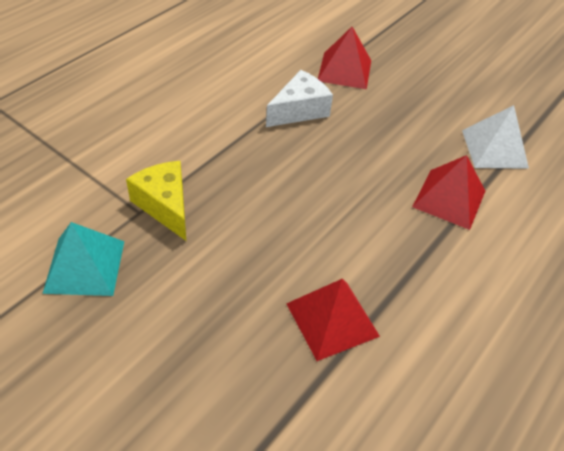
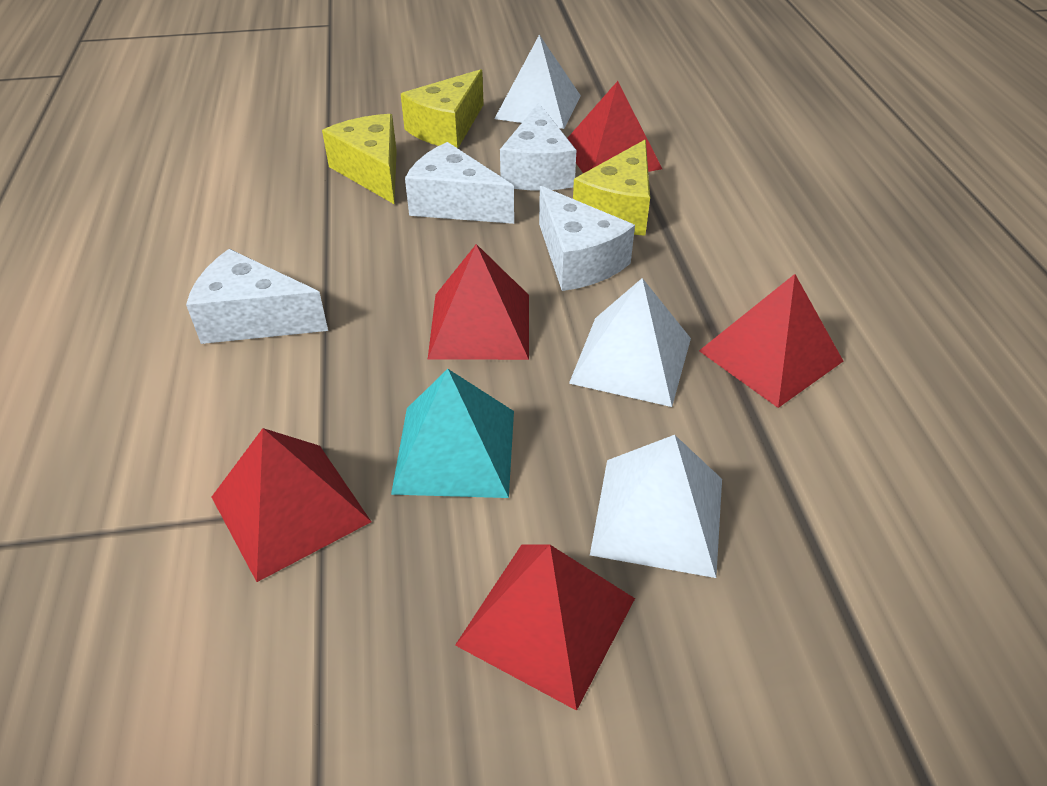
red pyramid: [286,279,380,361] [318,27,371,89] [412,155,485,230] = 3 -> [212,428,371,582] [428,244,529,360] [455,545,635,711] [567,81,662,173] [699,274,843,408] = 5
white cheese: [266,70,333,127] = 1 -> [186,249,328,344] [405,142,514,224] [500,102,576,190] [539,186,635,291] = 4
white pyramid: [462,105,529,169] = 1 -> [494,35,581,129] [569,278,691,407] [590,435,722,578] = 3
yellow cheese: [126,161,186,241] = 1 -> [322,114,397,204] [401,69,484,148] [573,140,650,236] = 3

